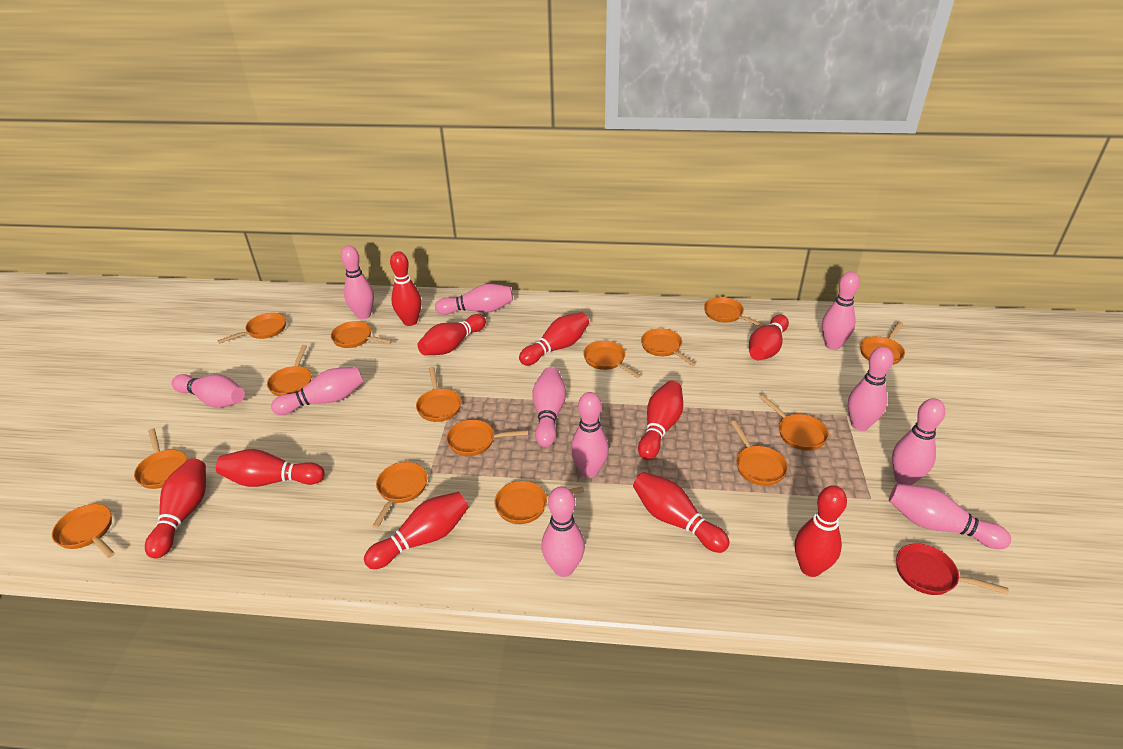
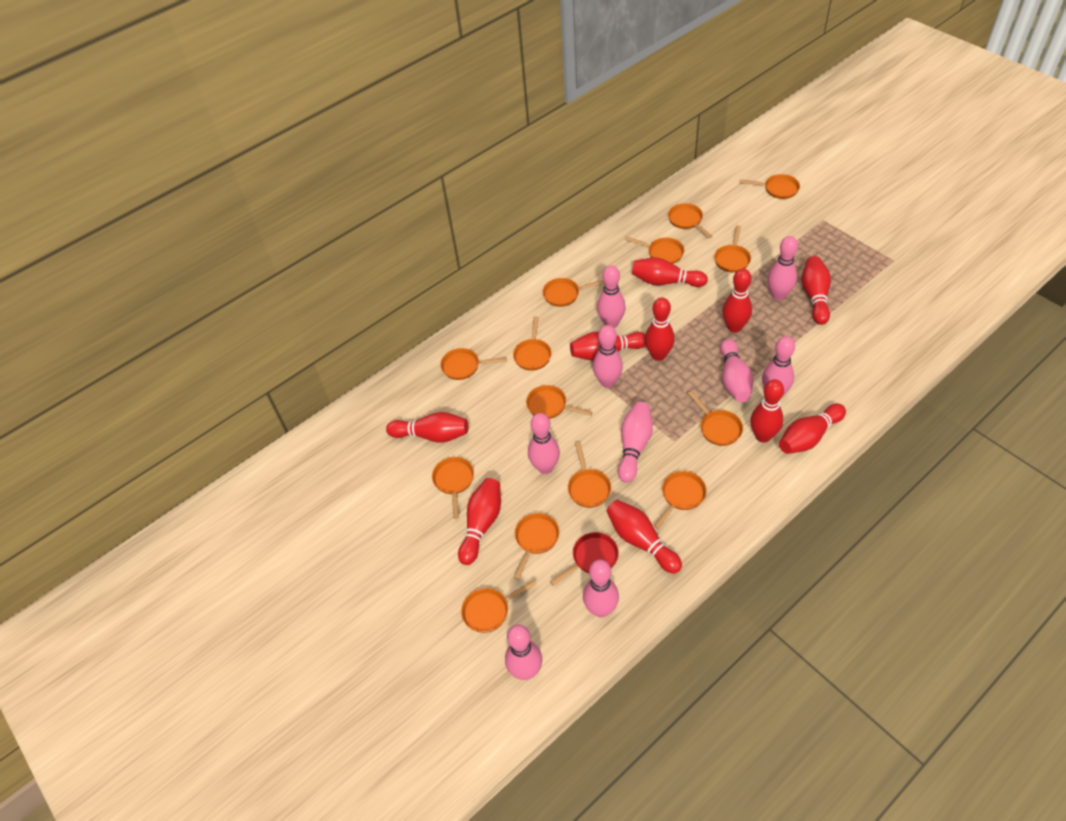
orange pan: [52,504,115,558] [134,428,187,489] [218,313,286,344] [267,345,312,396] [331,321,393,348] [373,462,427,528] [416,367,461,422] [446,420,528,456] [495,481,584,524] [583,341,641,378] [641,328,696,366] [704,297,765,327] [730,420,788,486] [759,395,829,451] [860,322,905,365] = 15 -> [432,457,474,519] [440,348,507,380] [461,580,537,633] [513,316,551,371] [513,513,559,580] [526,385,593,419] [543,278,604,307] [568,443,611,508] [625,236,684,264] [654,471,707,529] [668,203,713,238] [688,391,743,446] [714,225,751,273] [740,174,800,199] = 14
pink bowling pin: [172,374,245,408] [271,367,364,415] [341,246,374,319] [435,284,513,315] [532,367,566,447] [541,486,585,577] [571,392,609,478] [822,272,860,350] [848,347,894,431] [889,484,1011,549] [892,398,945,485] = 11 -> [505,624,542,680] [528,413,560,474] [583,559,619,617] [593,325,623,388] [597,265,626,328] [618,402,653,483] [720,339,754,402] [762,336,795,395] [767,236,798,300] = 9

